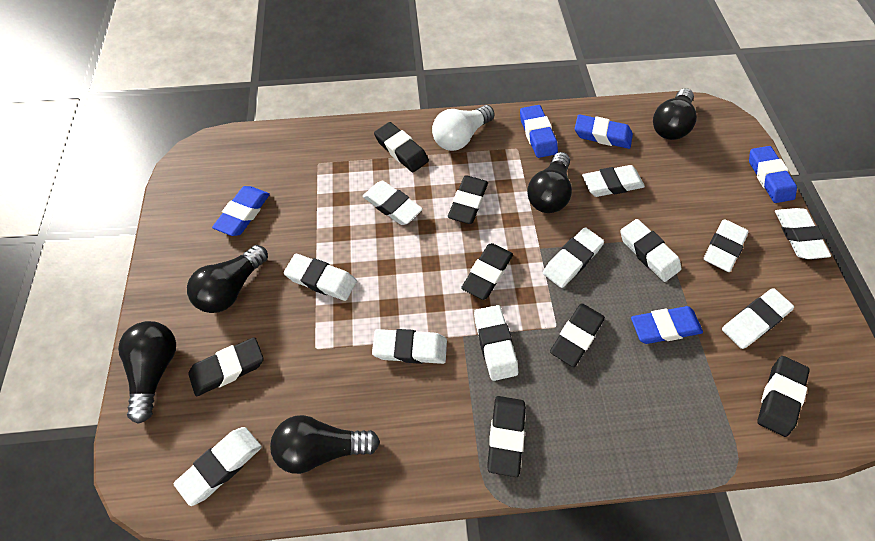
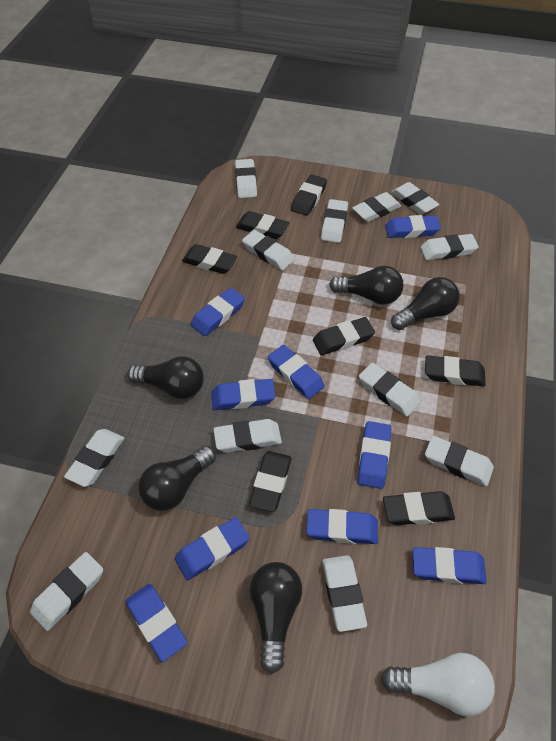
blue eraser: [212,186,270,236] [520,105,558,158] [575,114,633,149] [631,306,703,344] [749,146,797,203] = 5 -> [125,584,187,662] [175,517,250,580] [191,288,245,336] [212,379,275,410] [268,345,325,399] [306,509,378,544] [358,421,391,489] [385,215,441,238] [413,547,487,584] = 9
white eraser: [174,427,262,506] [284,254,357,301] [363,181,423,225] [372,329,447,364] [474,305,518,381] [543,227,604,288] [582,165,645,197] [620,219,681,282] [704,220,749,272] [722,288,794,349] [775,208,831,259] = 11 -> [30,552,103,631] [64,429,124,487] [213,419,282,453] [235,159,257,198] [242,230,295,270] [321,199,348,243] [322,555,367,632] [352,192,401,222] [359,363,420,416] [391,182,439,215] [420,234,479,260] [425,436,494,486] = 12

